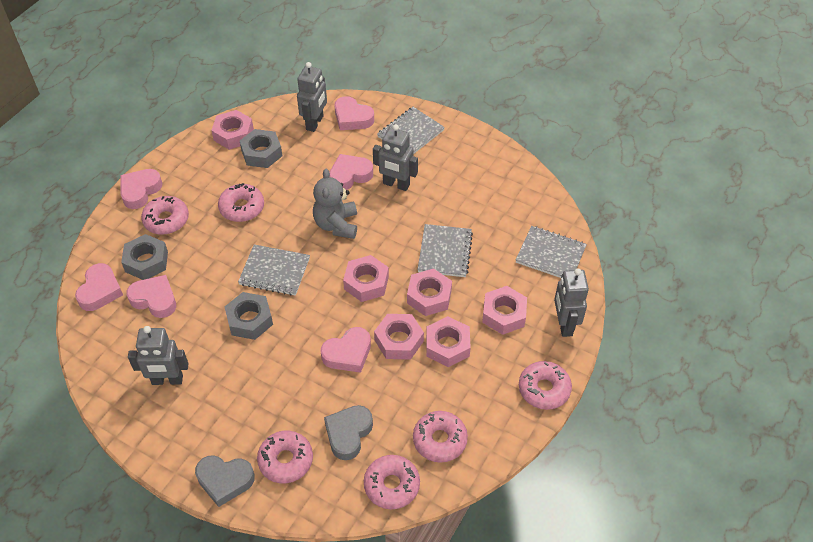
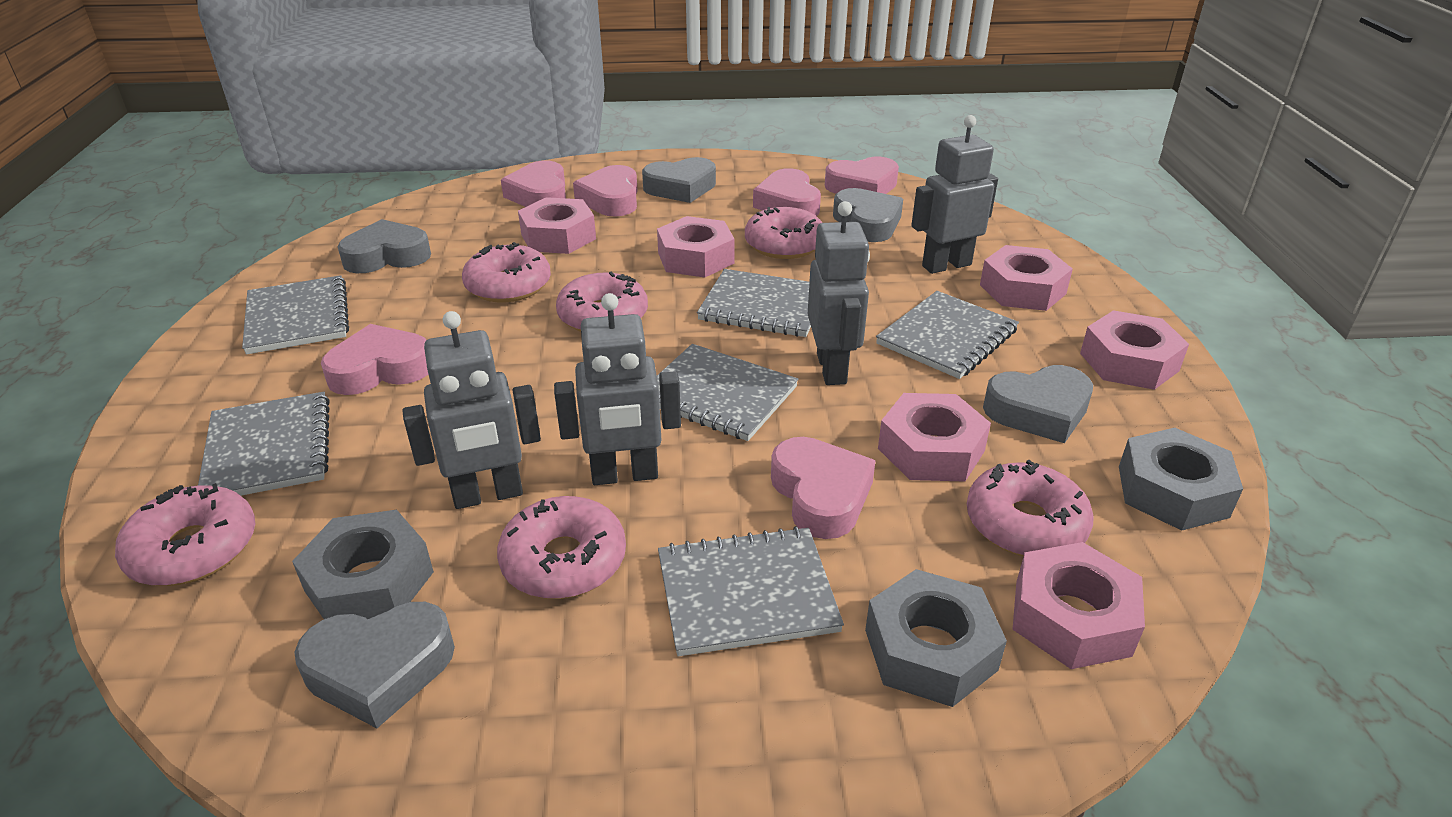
grey heart: [195,455,255,507] [324,405,373,460] = 2 -> [294,602,455,728] [337,219,431,273] [642,157,716,203] [833,188,903,242] [983,365,1093,443] = 5
grey notebook: [238,244,310,296] [377,107,445,153] [417,224,473,277] [516,226,587,278] = 4 -> [198,392,330,496] [242,275,349,354] [657,344,798,441] [658,526,844,656] [697,269,811,337] [876,291,1019,379] = 6
grey teddy bear: [313,168,357,239] = 1 -> none = 0

